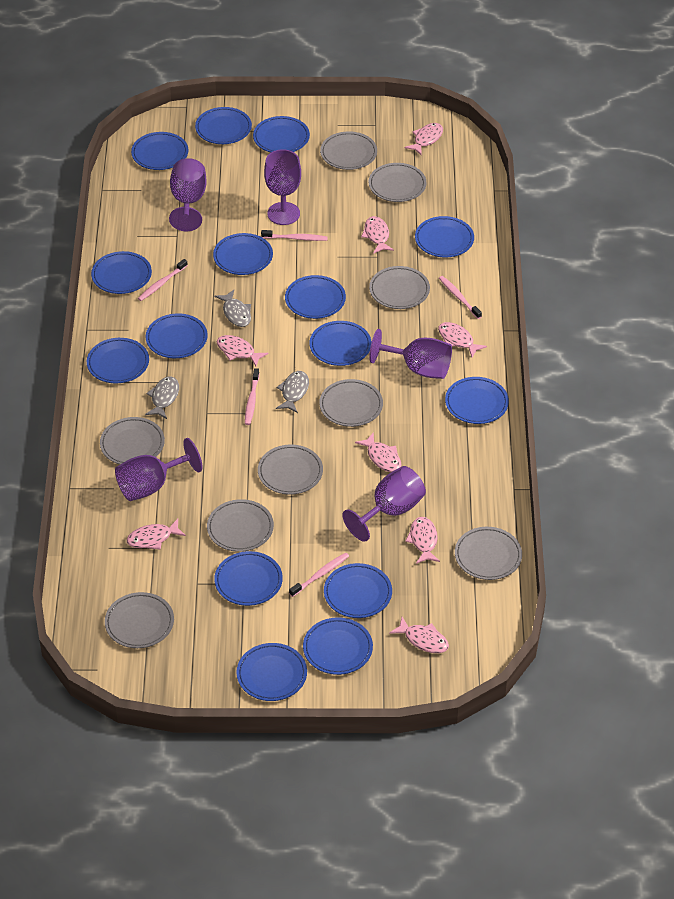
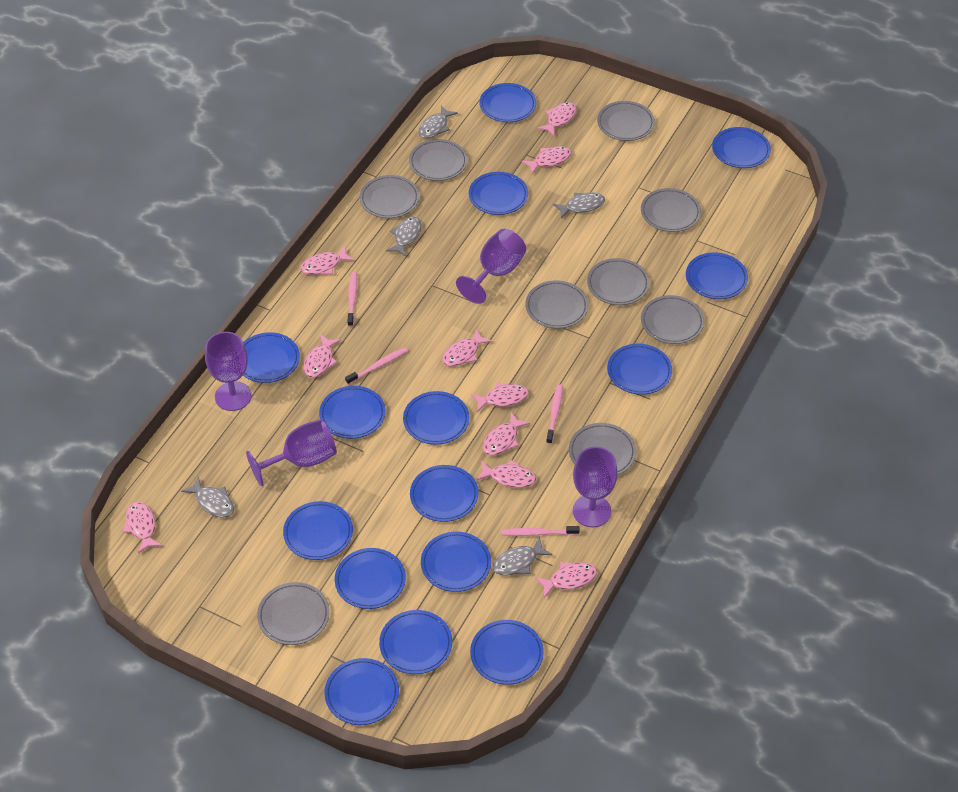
grey fish: [145,377,179,419] [214,290,251,327] [276,371,309,413] = 3 -> [181,476,234,518] [386,217,422,257] [418,105,458,138] [493,537,553,575] [553,192,605,219] = 5
pink fish: [127,519,186,550] [217,335,268,366] [355,433,402,472] [361,216,394,254] [389,617,449,653] [404,123,443,155] [405,517,440,564] [438,322,487,357] = 8 -> [123,502,162,553] [301,246,354,275] [303,334,341,378] [442,329,492,367] [471,382,529,412] [476,460,536,488] [483,412,530,456] [522,146,571,174] [535,562,597,598] [537,102,576,136] = 10
pink toothbrush: [138,259,188,301] [245,368,259,425] [261,230,328,241] [289,553,349,597] [439,276,482,319] = 5 -> [345,347,408,385] [347,272,357,327] [501,526,580,536] [546,384,563,444] = 4
purple goblet: [115,438,202,501] [169,158,207,231] [264,149,301,225] [342,466,426,542] [369,329,452,379] = 5 -> [205,332,252,411] [246,419,337,486] [456,229,526,304] [573,447,618,527] = 4

